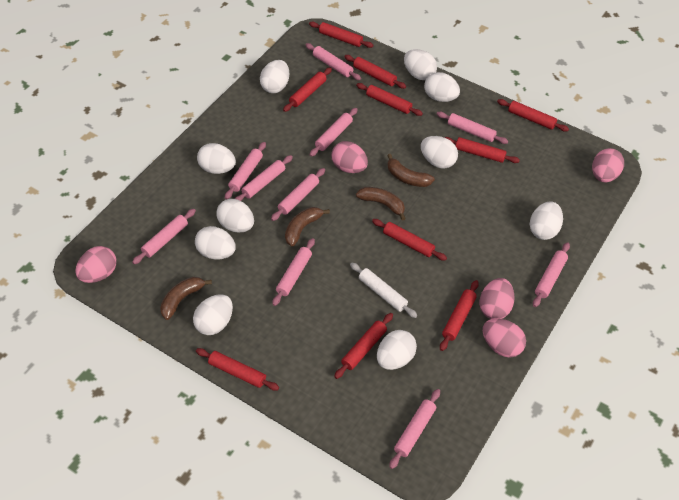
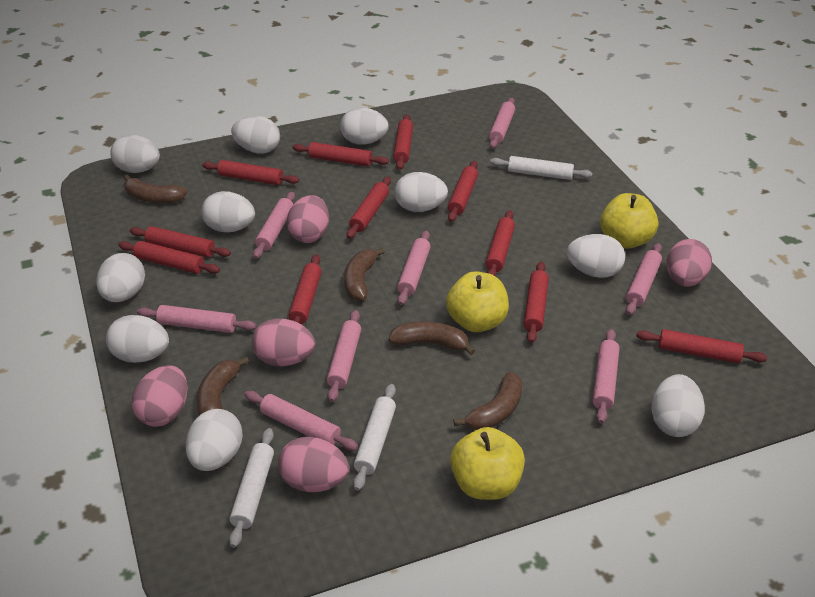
brown banana: [160,277,212,320] [285,207,330,246] [356,187,406,221] [387,154,435,187] = 4 -> [124,175,187,204] [197,357,249,415] [344,247,385,301] [388,321,475,355] [453,372,522,430] = 5
pink rolling pin: [132,209,196,264] [225,142,266,199] [235,155,293,201] [271,168,325,221] [272,238,315,306] [305,43,361,80] [310,108,358,157] [389,389,440,469] [437,112,508,144] [533,242,570,307] = 10 -> [137,305,256,333] [244,391,358,451] [253,192,295,259] [327,310,361,402] [397,231,431,305] [489,98,515,149] [593,329,620,424] [626,243,662,315] = 8
red rolling pin: [196,348,279,391] [283,67,332,112] [309,21,373,48] [334,313,393,379] [344,55,406,89] [356,83,423,116] [372,219,447,261] [440,280,479,351] [444,137,520,163] [497,99,569,131] = 10 -> [118,241,220,274] [130,226,231,257] [202,160,299,185] [289,254,322,324] [292,142,389,166] [347,177,391,239] [393,114,413,170] [448,161,478,222] [485,210,515,276] [524,262,549,343] [636,329,767,364] = 11
white rolling pin: [350,263,417,318] = 1 -> [229,428,274,548] [353,384,396,491] [490,156,592,180] = 3
yellow apple: none = 0 -> [446,271,509,332] [450,427,525,500] [600,193,658,249] = 3

